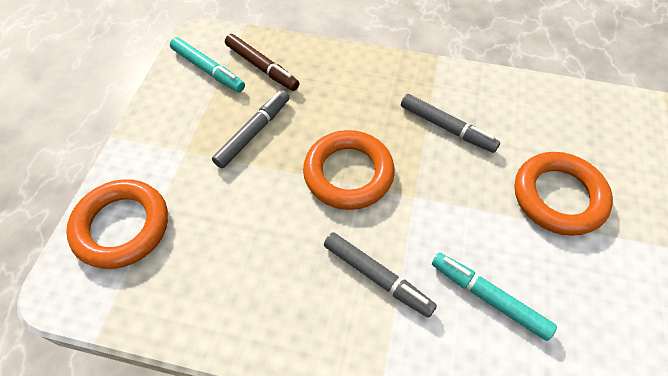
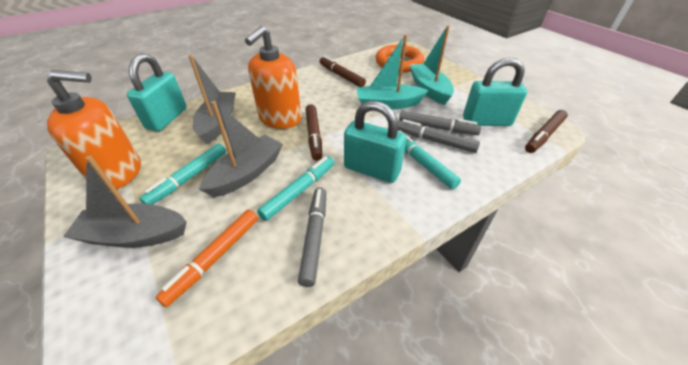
brown marker: [225,34,300,91] = 1 -> [306,104,322,160] [319,56,366,87] [525,110,568,153] = 3
grey boat: none = 0 -> [63,156,187,248] [189,55,236,144] [199,101,283,197] = 3
orange marker: none = 0 -> [156,209,258,307] = 1
orange ring: [66,179,168,269] [303,130,395,210] [514,152,613,236] = 3 -> [375,45,424,72] = 1
orange soap dispenser: none = 0 -> [47,70,141,189] [245,26,301,129] = 2
turquoise boat: none = 0 -> [357,34,429,110] [409,25,454,105] = 2
turquoise marker: [170,37,245,92] [432,253,557,341] = 2 -> [140,143,226,204] [257,156,334,221] [398,131,461,189] = 3
turquoise padlock: none = 0 -> [127,53,187,131] [344,101,406,183] [463,57,527,126] = 3

